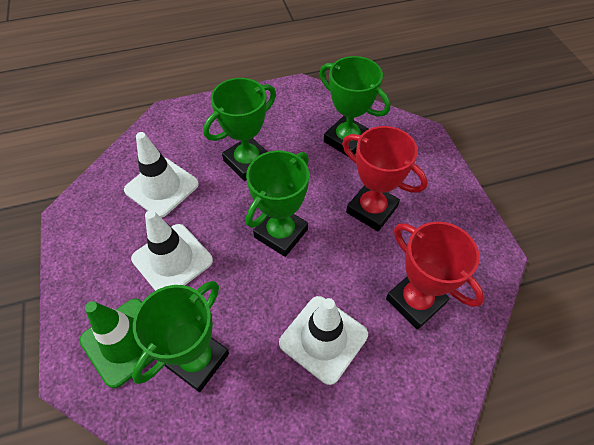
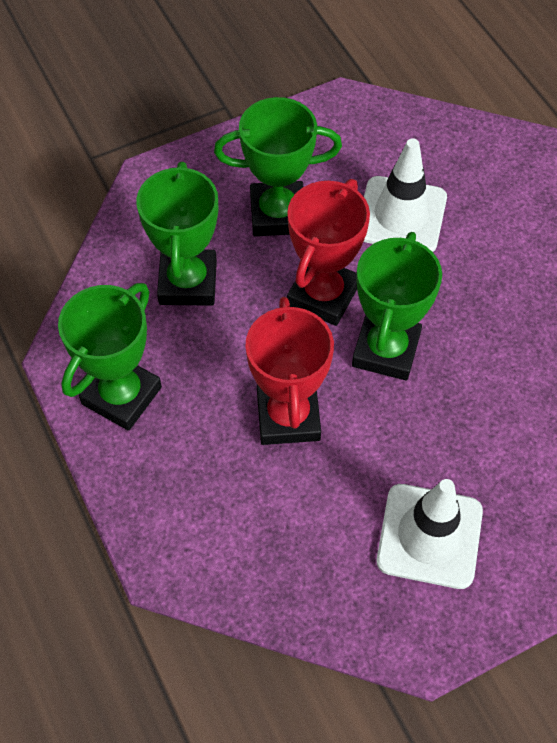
green traffic cone: [79,298,155,388] = 1 -> none = 0
white traffic cone: [124,132,199,218] [131,210,213,291] [279,296,368,385] = 3 -> [364,138,447,252] [377,479,483,589] = 2

